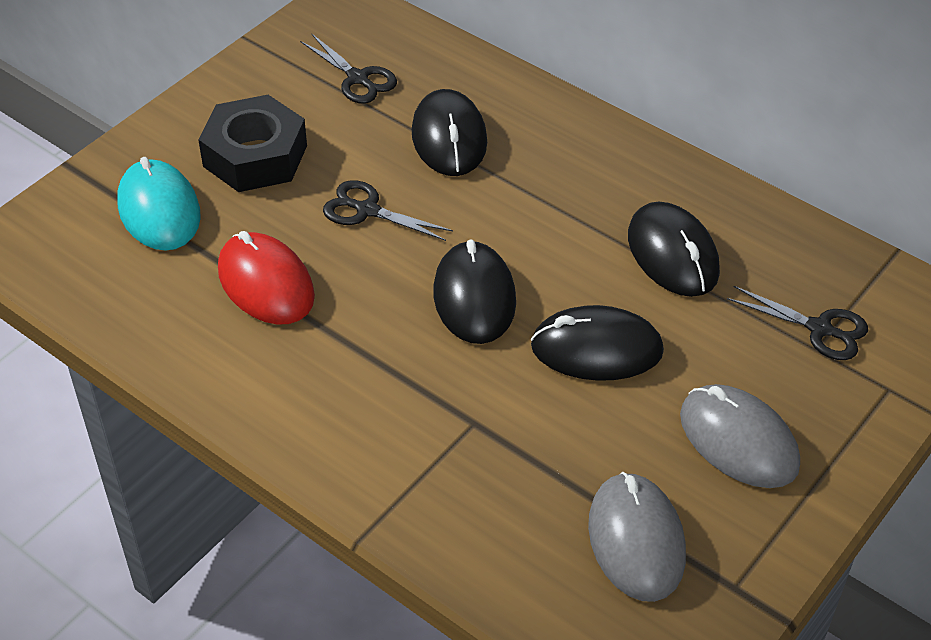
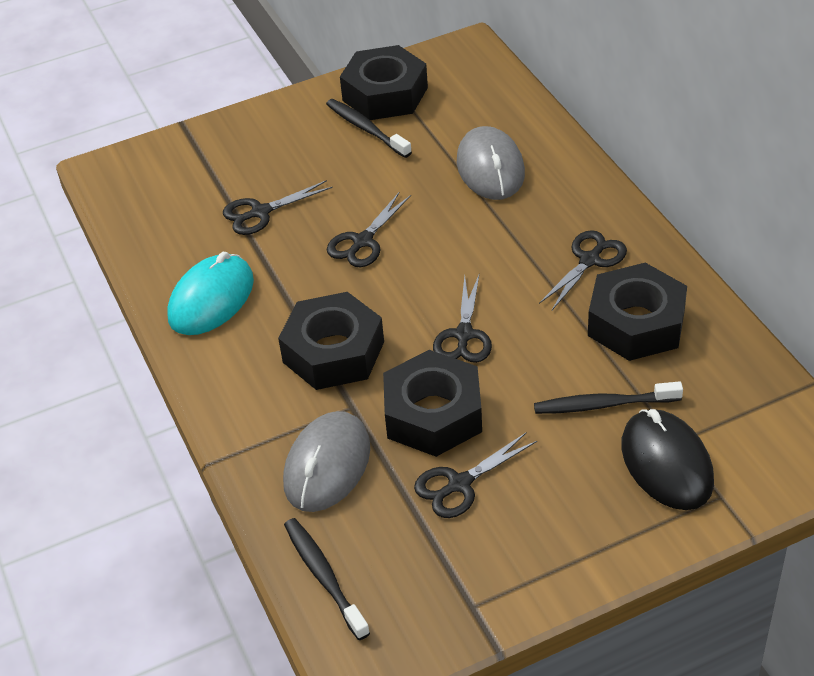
black mouse: [412,89,487,176] [433,239,516,344] [531,305,664,381] [628,202,720,297] = 4 -> [621,409,714,510] = 1
black nut: [198,95,307,192] = 1 -> [278,292,384,390] [340,45,428,120] [383,350,482,457] [588,263,687,361] = 4
black scissors: [300,34,397,104] [323,180,453,241] [727,286,868,360] = 3 -> [223,180,333,235] [327,192,411,267] [414,432,537,518] [433,275,492,363] [539,230,627,310] = 5
black toothbrush: none = 0 -> [284,518,370,640] [326,99,412,158] [534,381,683,414] = 3
red mouse: [218,231,315,325] = 1 -> none = 0

